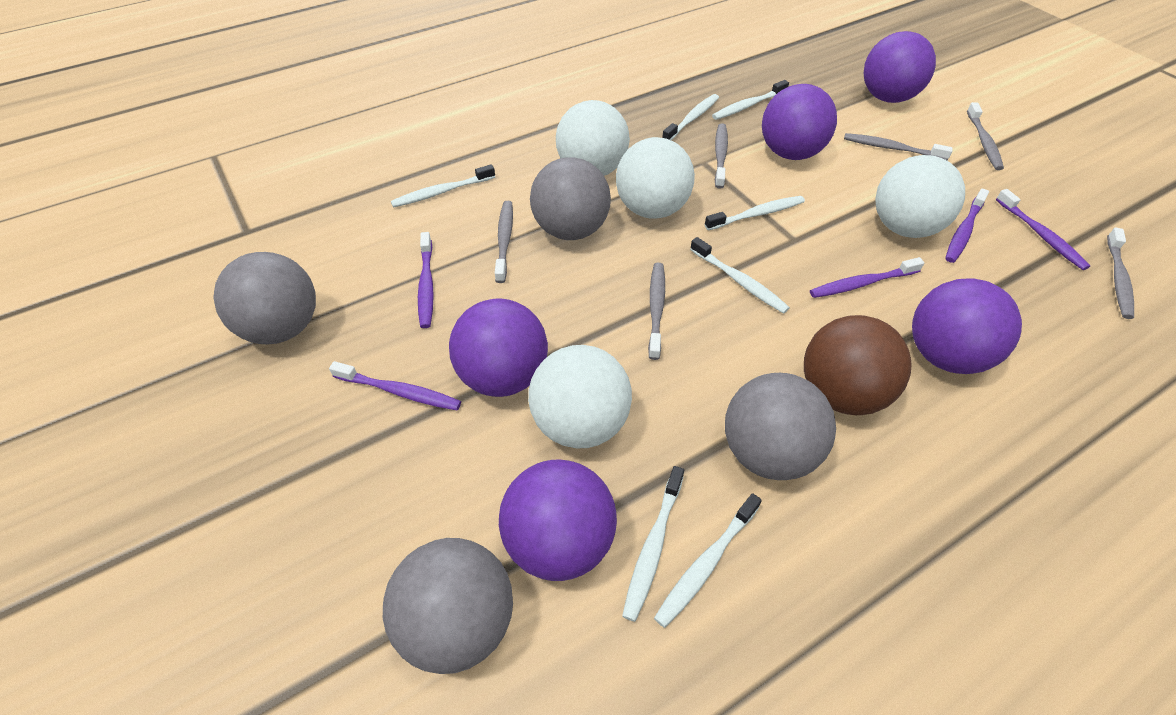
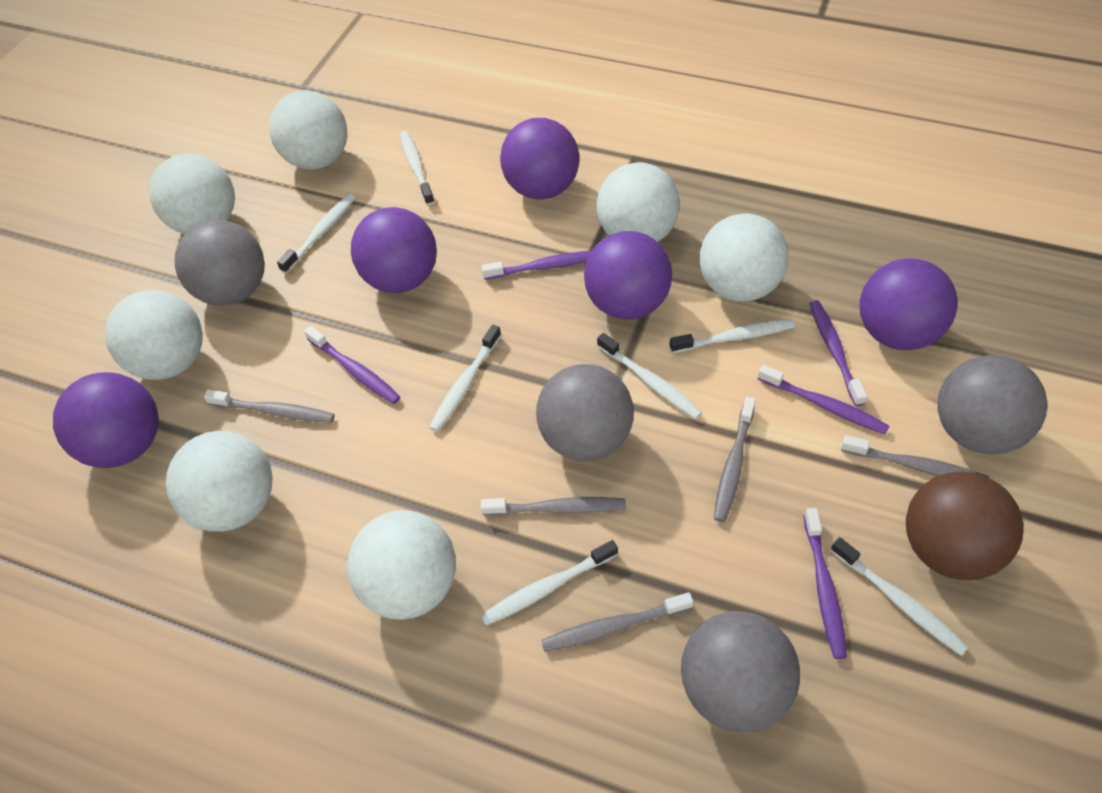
grey toothbrush: [495,201,513,283] [648,263,665,360] [715,123,728,189] [844,133,953,160] [967,102,1004,170] [1107,227,1134,319] = 6 -> [204,390,335,423] [481,497,626,516] [541,592,693,652] [714,397,756,522] [841,435,989,478] = 5
white ball: [528,345,632,448] [556,100,630,176] [616,137,695,219] [875,155,965,238] = 4 -> [105,290,203,380] [149,153,235,234] [166,431,273,531] [269,90,347,170] [347,510,456,620] [597,163,680,242] [699,213,788,302] = 7

